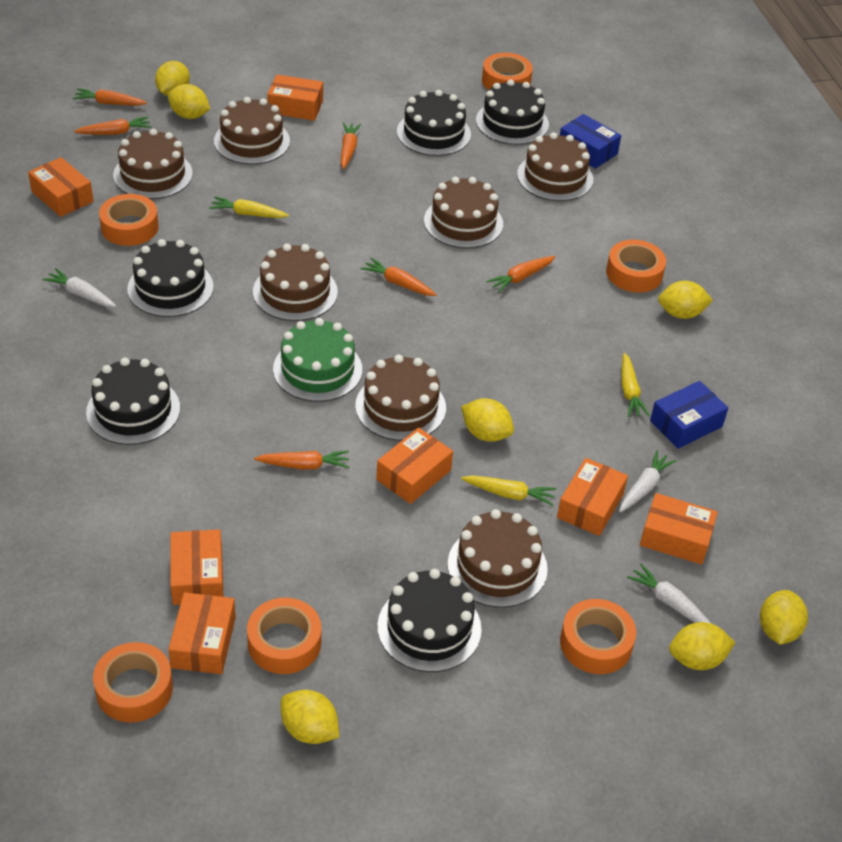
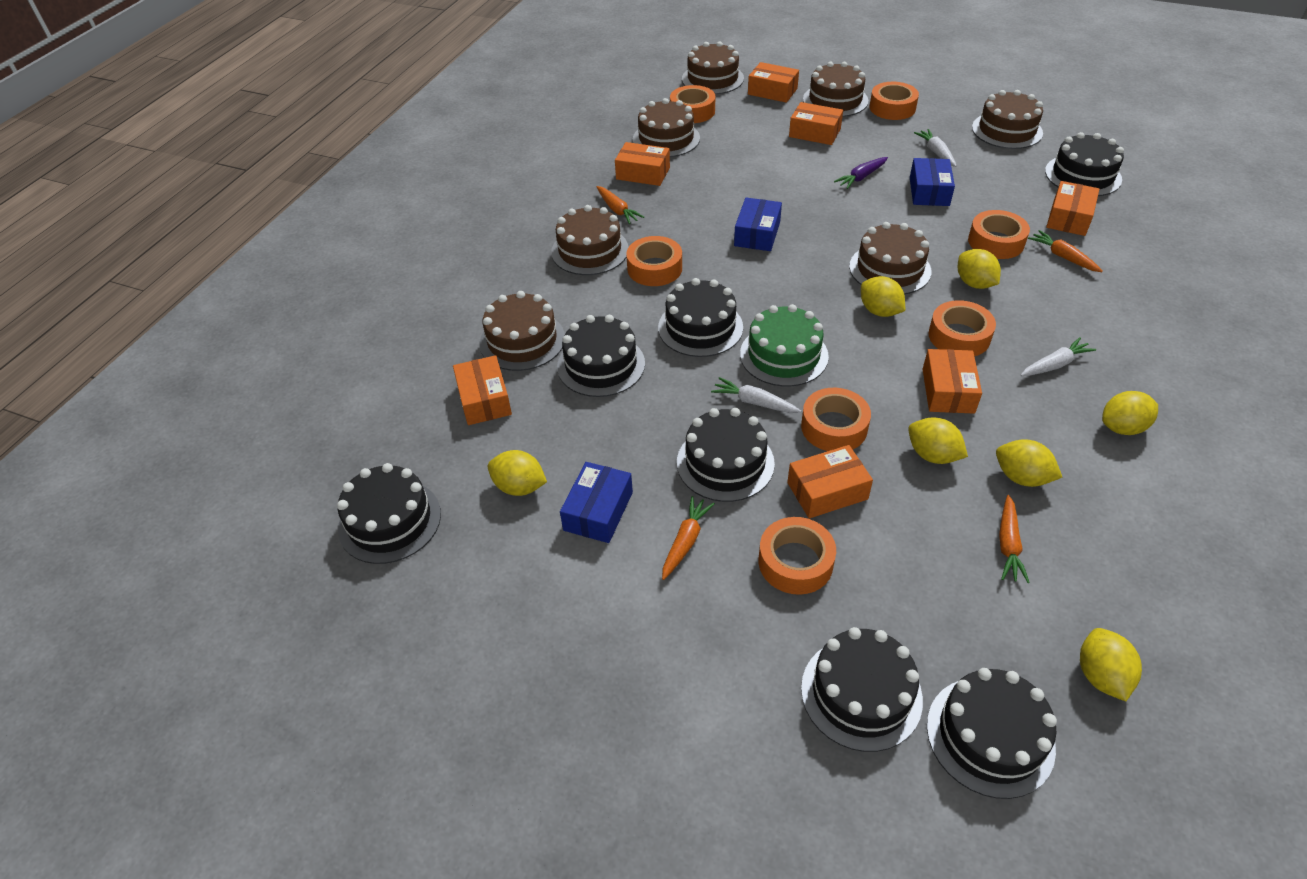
black cake: [86,358,180,445] [127,239,214,317] [377,569,482,672] [397,90,471,156] [476,79,549,145] = 5 -> [337,463,441,564] [557,315,645,397] [658,278,743,357] [677,408,775,502] [801,627,923,752] [927,668,1057,799] [1045,132,1124,196] = 7
blue box: [560,114,621,169] [650,381,728,449] = 2 -> [560,462,633,543] [734,198,782,251] [910,158,955,206] = 3
orange carrot: [73,88,147,106] [74,117,152,135] [254,450,349,469] [341,122,361,169] [361,258,436,296] [486,256,555,293] = 6 -> [597,186,644,224] [662,496,715,580] [999,495,1030,583] [1028,230,1103,272] = 4
orange tape: [93,642,173,723] [99,194,159,246] [247,598,321,674] [482,53,533,90] [560,599,636,674] [606,240,666,293] = 6 -> [626,236,682,286] [670,85,715,123] [759,517,836,595] [801,388,871,451] [870,82,919,120] [928,300,996,356] [968,210,1030,259] = 7
purple carrot: none = 0 -> [834,157,888,189] = 1
yellow carrot: [209,196,289,218] [461,475,556,506] [621,353,650,417] = 3 -> none = 0

